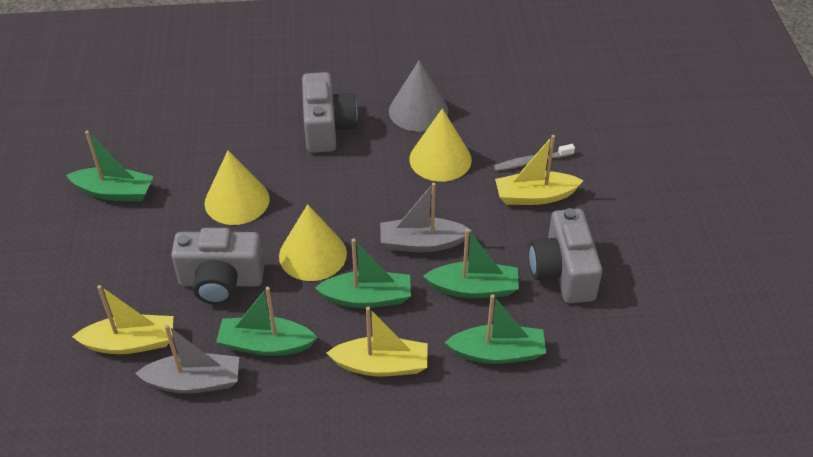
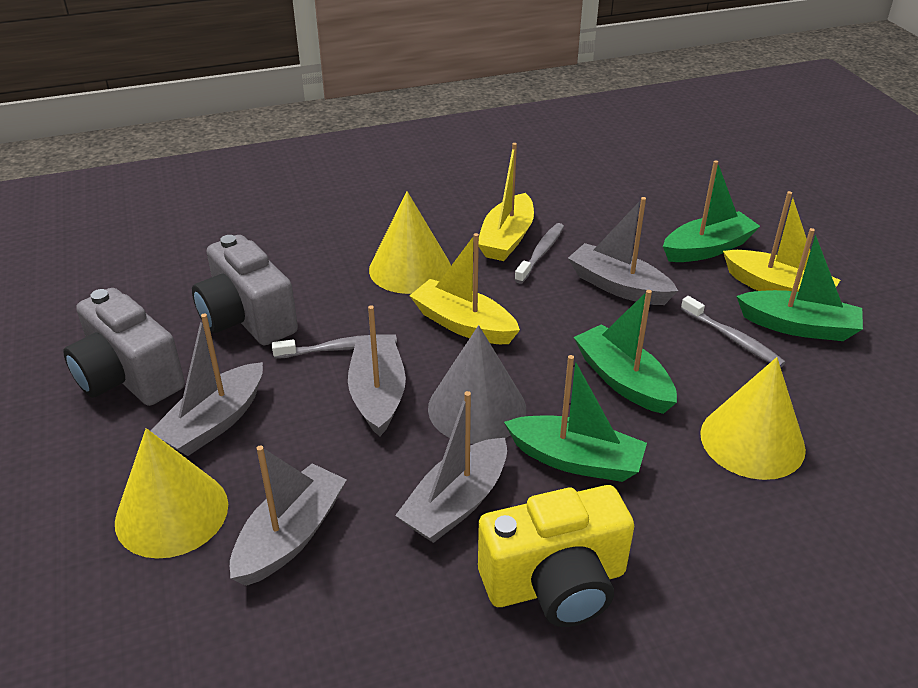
green boat: [66,130,154,202] [216,287,318,356] [315,239,411,308] [423,229,519,298] [444,294,546,364] = 5 -> [504,355,647,482] [574,290,677,414] [663,160,760,262] [736,228,863,341] = 4
grey boat: [135,324,239,394] [380,183,472,252] = 2 -> [150,314,263,456] [230,445,347,586] [348,305,406,436] [395,391,507,543] [568,197,678,305] = 5
grey camera: [171,228,265,305] [302,72,358,153] [529,208,602,304] = 3 -> [63,288,185,406] [192,235,298,345] = 2
grey toothbrush: [494,144,575,171] = 1 -> [272,334,397,359] [514,223,564,284] [681,296,786,367] = 3
yellow camera: none = 0 -> [478,485,634,627] = 1

